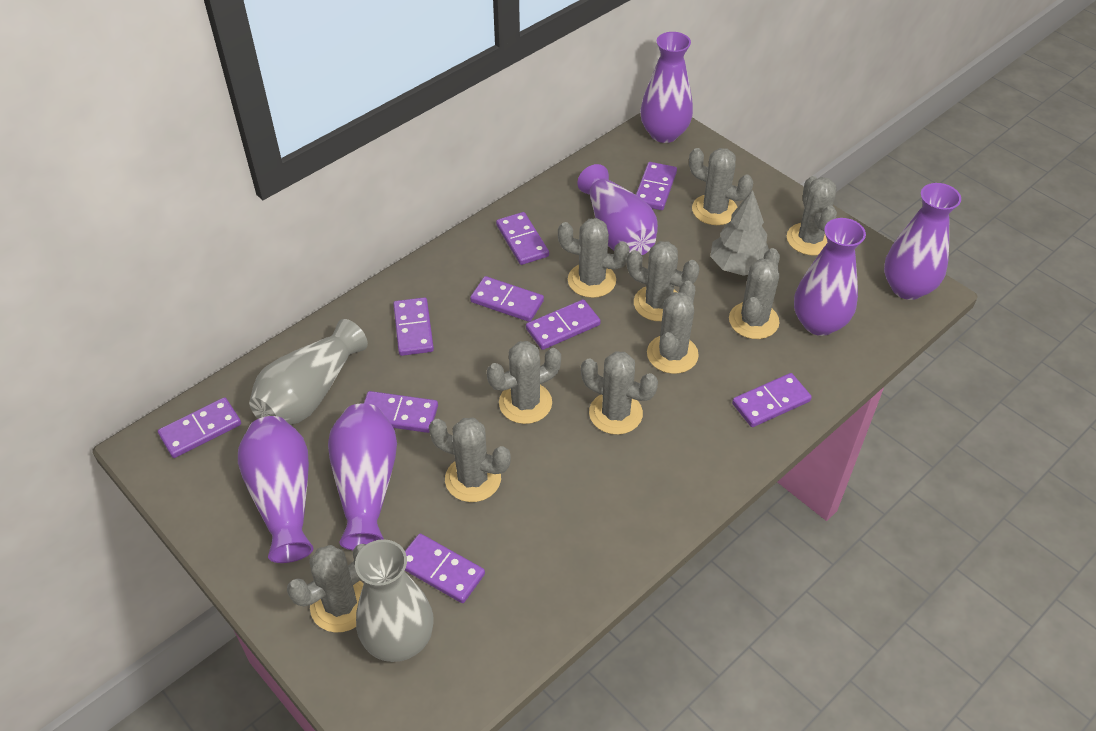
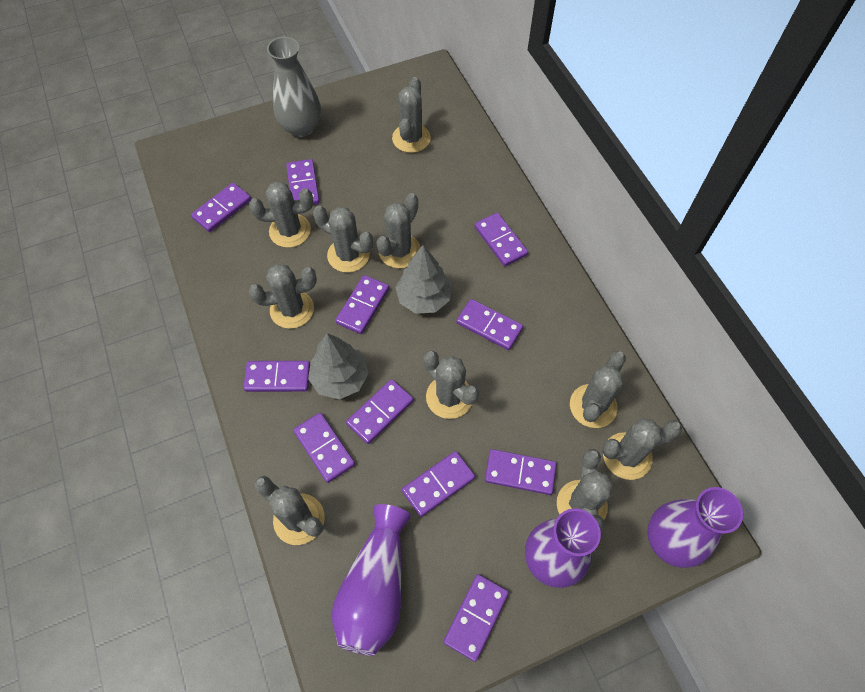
grey tree: [710,190,769,276] = 1 -> [308,333,369,399] [395,245,452,314] = 2
grey vase: [249,319,368,425] [355,539,434,662] = 2 -> [267,37,321,137] = 1
purple domino: [158,397,241,458] [364,391,438,433] [393,297,434,356] [405,533,485,603] [470,276,544,322] [496,212,549,265] [526,299,601,350] [636,162,677,210] [732,373,812,427] = 9 -> [191,183,251,232] [243,361,310,392] [286,159,320,205] [293,413,355,483] [335,275,389,334] [346,379,413,444] [402,451,475,517] [443,574,509,662] [456,299,523,350] [475,213,528,266] [485,449,557,495] = 11
purple vase: [238,416,313,563] [328,403,397,551] [577,164,658,255] [640,32,693,143] [794,218,866,336] [884,183,961,300] = 6 -> [331,504,411,656] [525,508,601,588] [647,487,743,568] = 3

